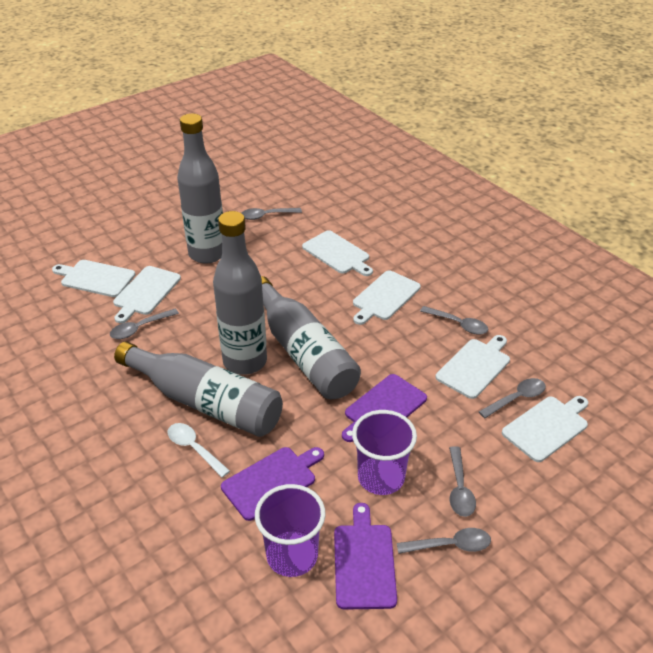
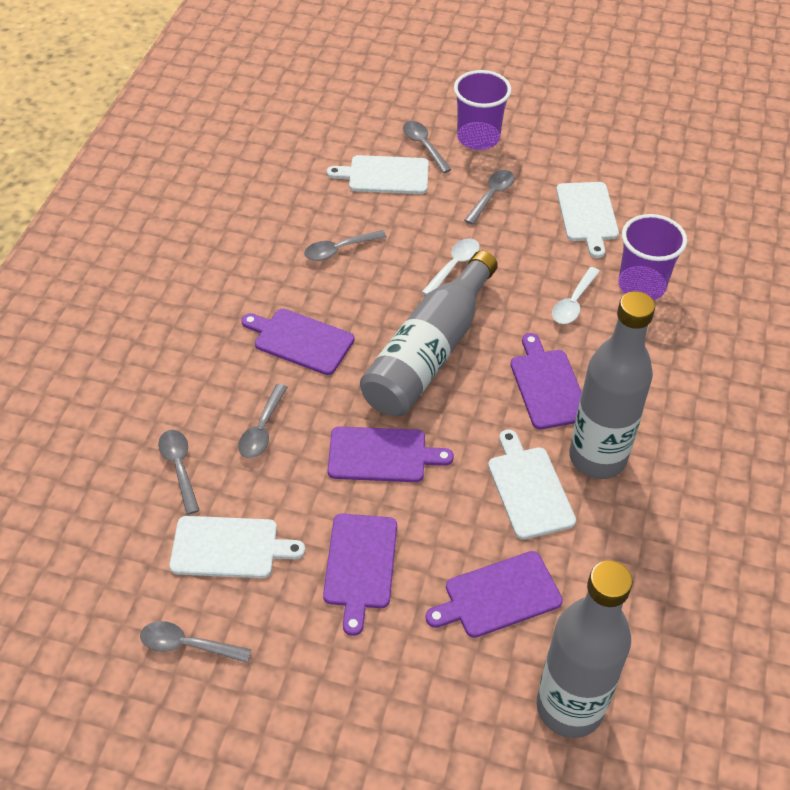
grey bottle: [114,341,283,437] [177,114,223,264] [213,211,267,375] [261,276,361,399] = 4 -> [360,251,498,416] [537,560,633,738] [569,291,655,479] = 3
purple cutting board: [221,447,324,521] [334,503,397,610] [342,374,427,442] = 3 -> [241,309,354,375] [323,513,397,636] [328,426,454,482] [425,551,563,638] [510,333,582,429] = 5
white cutting board: [52,260,135,297] [113,266,181,323] [302,230,373,276] [353,270,421,325] [435,335,510,399] [502,396,588,462] = 6 -> [169,516,305,578] [327,155,429,194] [488,429,576,540] [556,182,619,258] = 4
white spoon: [168,423,230,478] = 1 -> [422,238,480,295] [552,267,600,324] = 2

